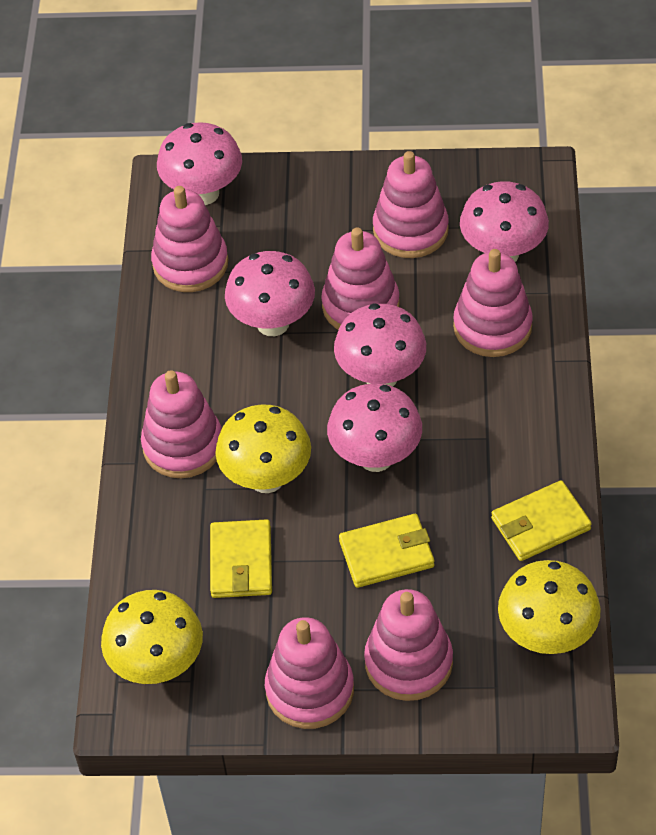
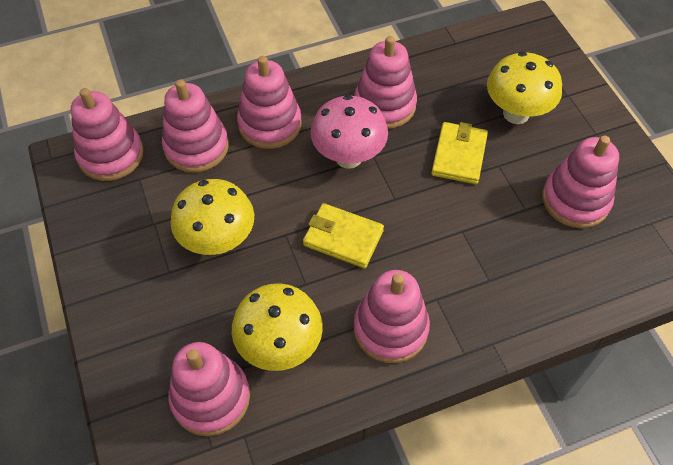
pink mushroom: [157,122,242,205] [225,251,315,336] [327,383,422,472] [334,303,426,386] [460,181,549,262] = 5 -> [310,95,388,169] = 1
yellow wallet: [210,519,272,598] [339,514,434,588] [491,480,592,561] = 3 -> [303,203,384,268] [431,122,488,184] = 2

